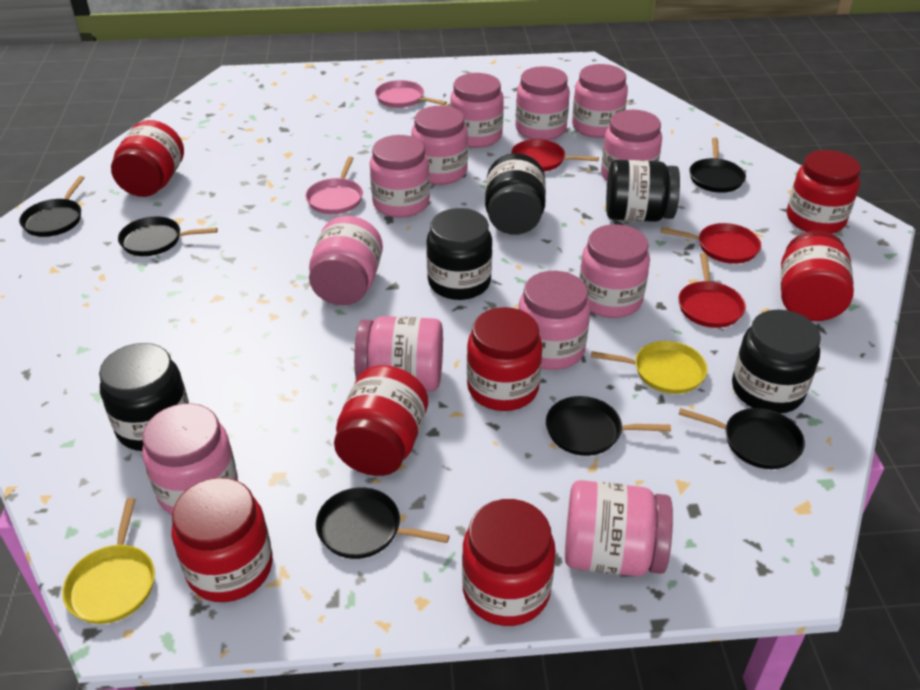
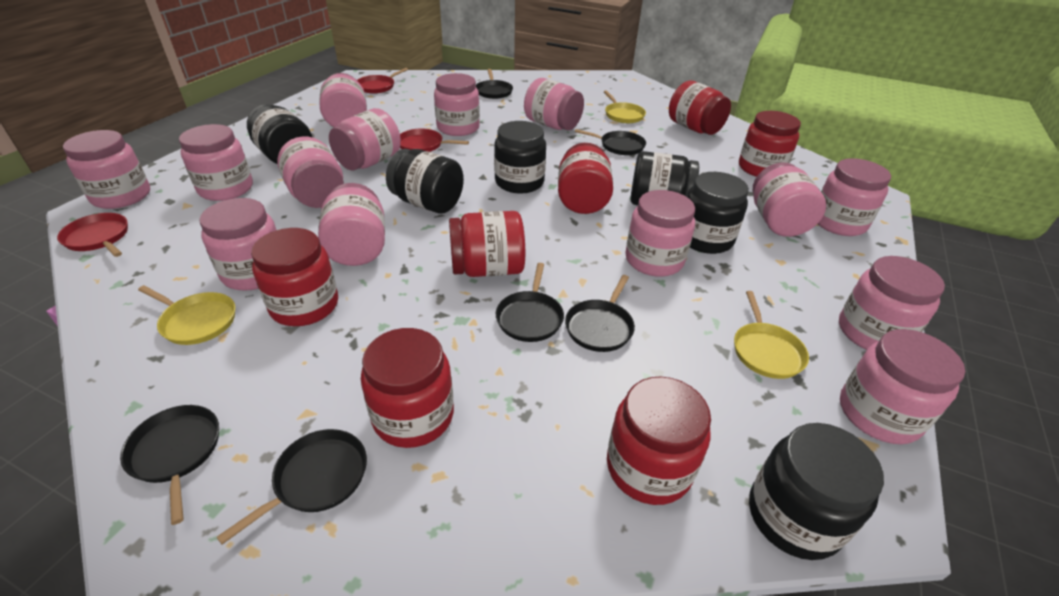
black jar: [99,343,189,451] [426,208,492,300] [485,153,546,235] [606,160,680,222] [732,310,821,413] = 5 -> [247,104,312,164] [386,149,464,214] [494,121,546,194] [630,151,699,205] [687,172,749,254] [749,423,884,560] = 6
pink jar: [142,403,238,515] [309,216,383,305] [354,316,443,392] [370,135,430,218] [411,106,468,185] [450,73,504,148] [516,66,570,140] [518,271,591,370] [565,480,673,576] [572,64,628,138] [579,224,650,318] [601,110,662,181] = 12 -> [63,130,150,209] [179,124,253,201] [200,198,276,291] [277,136,344,208] [318,183,385,266] [319,73,367,127] [329,108,401,171] [434,73,480,136] [524,78,584,131] [625,190,695,277] [753,163,826,237] [818,158,891,236] [839,256,945,350] [840,329,965,444] = 14
pink pan: [305,157,363,214] [375,80,447,108] = 2 -> none = 0
yellow pan: [62,498,155,624] [591,341,708,394] = 2 -> [138,285,235,345] [604,91,646,123] [734,291,809,379] = 3

